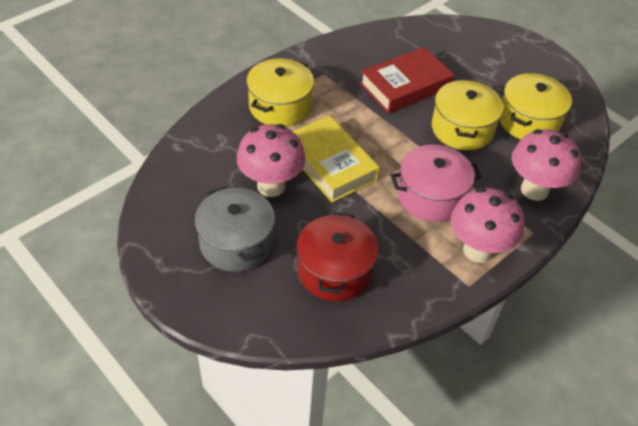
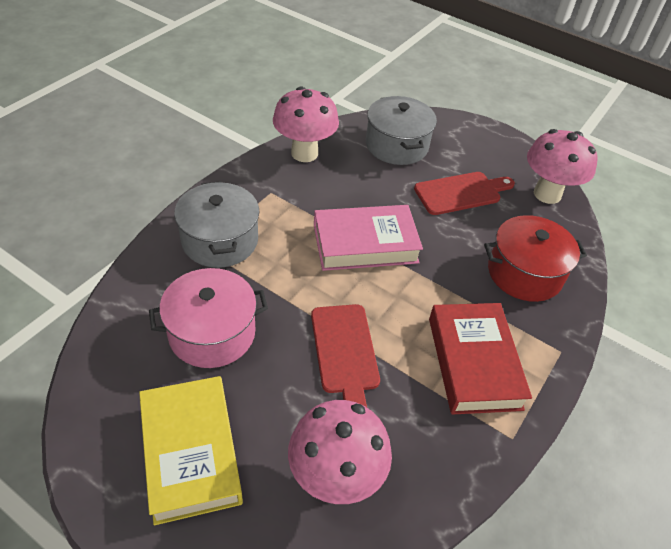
grey pot: [194,186,275,272] = 1 -> [174,181,259,268] [366,96,437,165] = 2
pink book: none = 0 -> [314,205,423,271] = 1
red cutting board: none = 0 -> [311,304,380,407] [414,172,515,215] = 2
yellow pot: [246,58,314,127] [432,79,504,150] [499,73,572,139] = 3 -> none = 0

